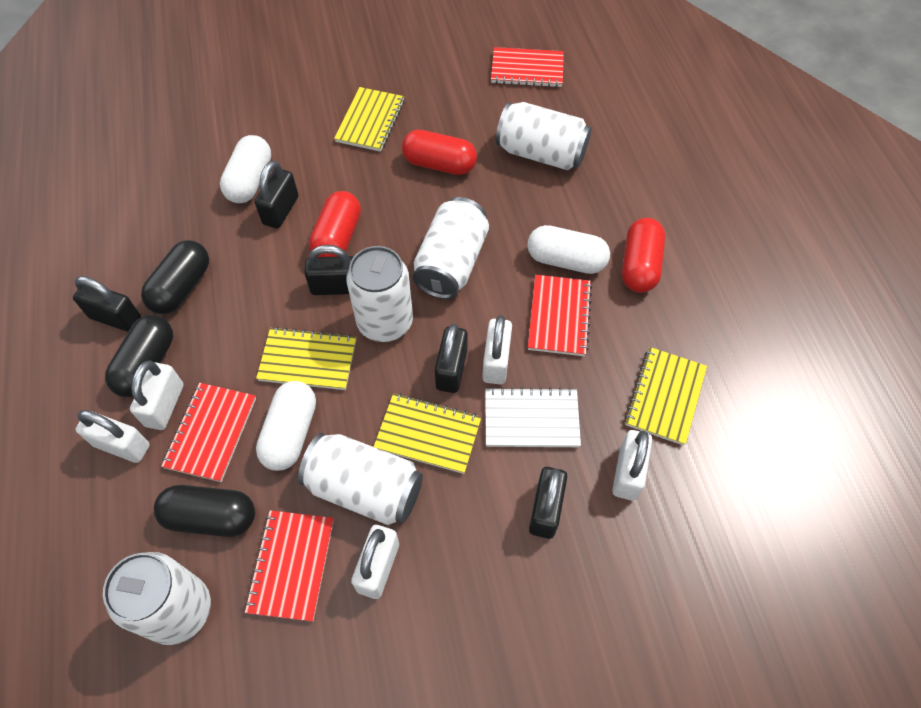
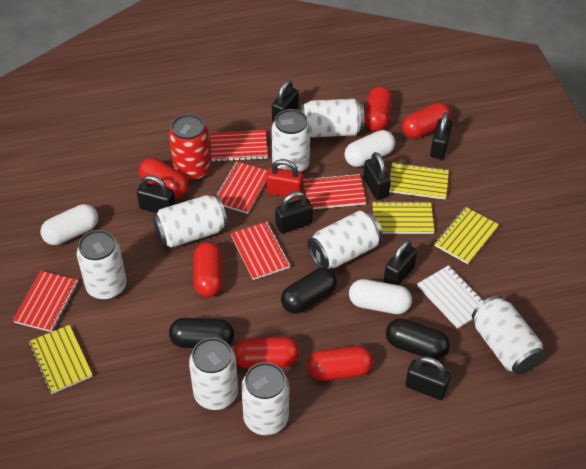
black padlock: [73,276,141,332] [255,161,298,228] [304,245,354,295] [435,324,468,393] [529,467,567,539] = 5 -> [137,175,175,213] [272,80,299,122] [275,191,313,233] [363,152,391,200] [384,240,417,285] [405,356,451,400] [430,112,452,159] = 7
red can: none = 0 -> [169,114,211,182] = 1
red capsule: [309,191,361,257] [402,130,477,175] [622,218,665,293] = 3 -> [139,158,189,198] [194,242,223,297] [233,336,299,369] [307,346,373,381] [364,86,392,131] [402,102,451,139] = 6
red notebook: [161,383,256,482] [245,510,334,622] [491,47,564,87] [528,275,592,356] = 4 -> [13,271,78,332] [210,130,268,162] [216,161,268,214] [231,222,291,280] [303,173,366,209] = 5
red padlock: none = 0 -> [267,159,303,199] = 1
white can: [103,552,211,645] [298,433,423,525] [347,246,413,342] [412,197,489,299] [496,102,591,170] = 5 -> [77,230,127,300] [153,195,228,248] [189,337,238,410] [241,362,289,435] [272,109,311,172] [300,99,364,137] [307,211,382,268] [472,296,544,375] = 8
white padlock: [75,410,150,463] [130,360,184,430] [351,525,399,599] [482,315,512,385] [612,430,652,500] = 5 -> none = 0

